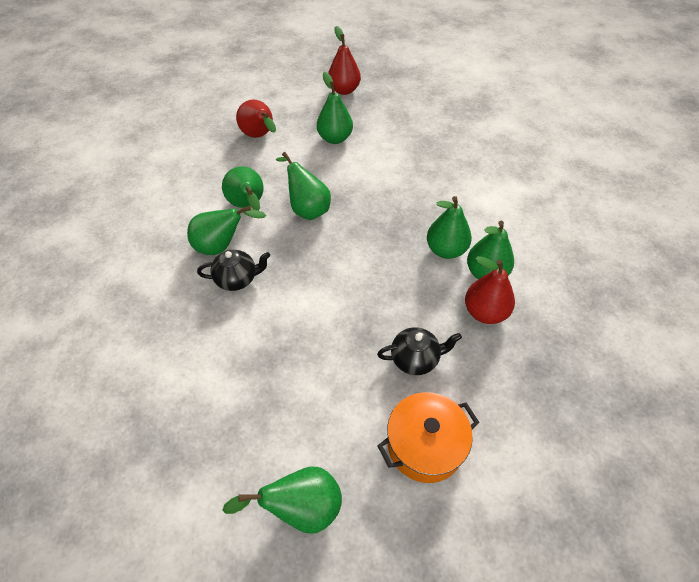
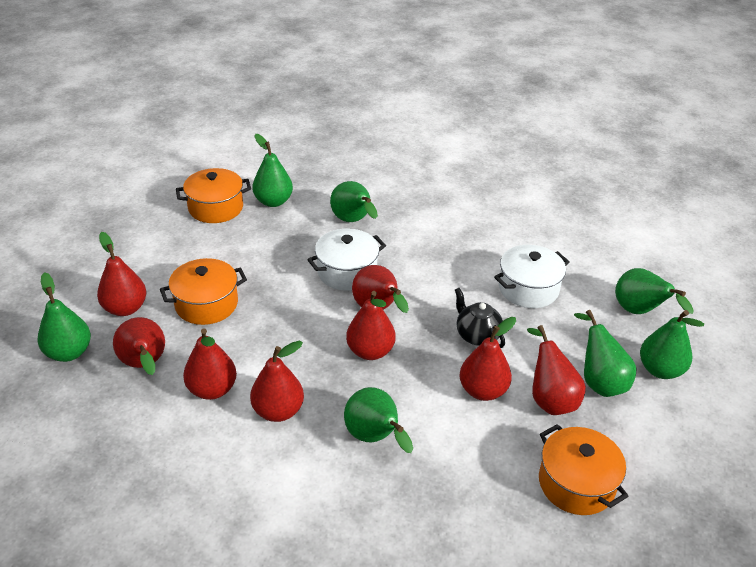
black teapot: [197,250,270,291] [377,327,462,375] = 2 -> [455,288,505,348] = 1
orange pot: [377,392,479,483] = 1 -> [160,258,247,325] [176,168,251,223] [539,424,629,515] = 3
red pear: [236,99,276,138] [328,26,361,95] [465,256,515,324] = 3 -> [97,232,147,316] [113,317,165,375] [183,328,237,400] [250,341,304,422] [346,291,396,360] [352,265,409,313] [460,317,516,401] [527,325,586,415] = 8
white pot: none = 0 -> [307,229,386,291] [494,245,570,308] = 2

